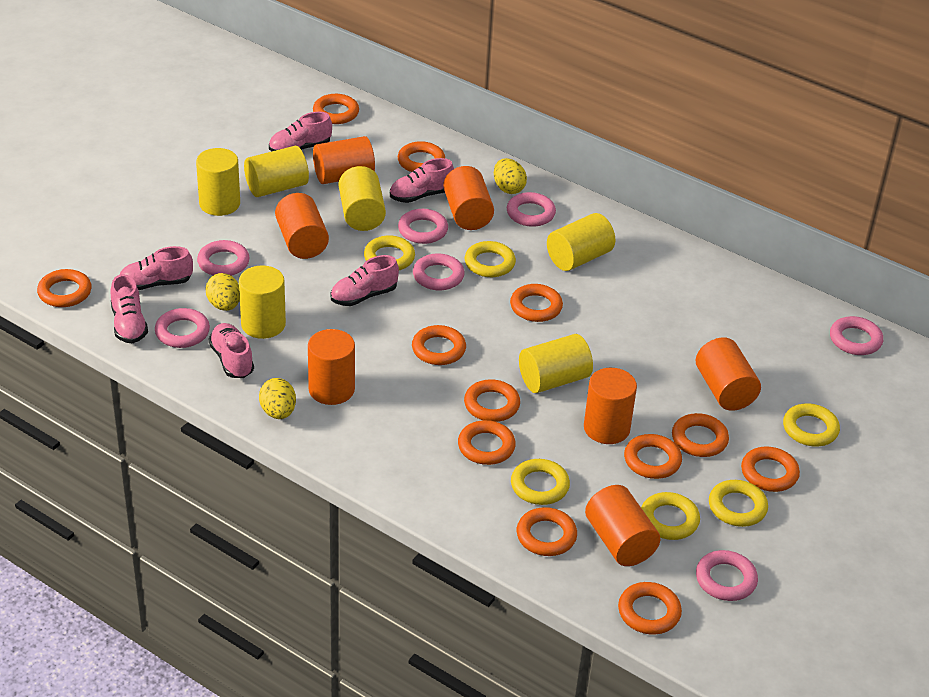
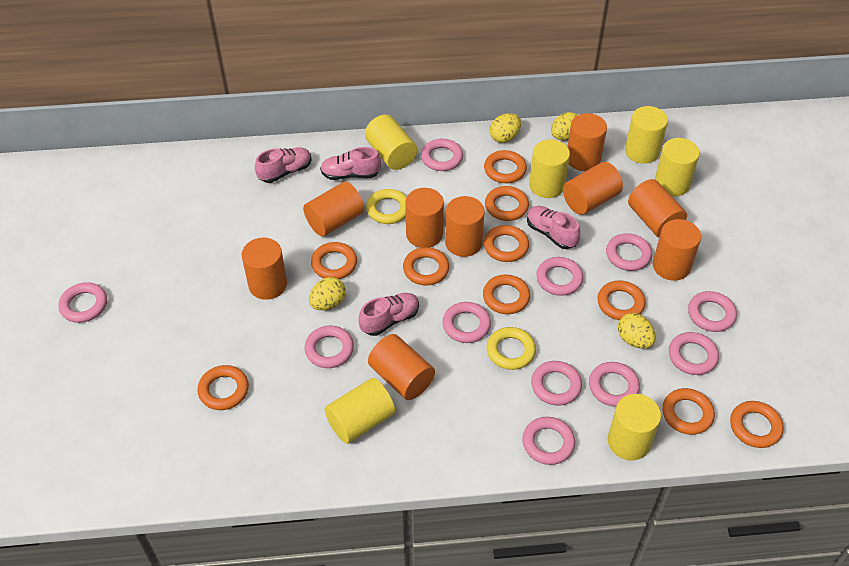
orange cylinder: [275,193,329,259] [308,329,355,405] [313,136,375,184] [443,166,494,230] [584,368,637,444] [585,485,661,566] [696,338,761,411] = 7 -> [242,238,287,300] [303,182,364,236] [368,334,435,400] [405,188,444,248] [445,196,485,257] [563,162,623,215] [567,113,607,171] [628,179,687,238] [653,219,701,281] = 9
orange ring: [37,269,92,307] [313,94,359,124] [398,141,445,172] [412,325,466,365] [458,420,516,465] [464,379,520,422] [510,284,563,322] [517,507,577,556] [618,582,682,634] [624,434,682,479] [672,413,729,457] [741,447,800,492] = 12 -> [197,365,249,410] [311,242,357,279] [403,247,449,286] [483,274,530,314] [484,150,527,183] [484,225,529,262] [485,186,529,221] [598,280,645,320] [662,388,715,435] [730,401,784,448] = 10
pink ring: [155,308,210,348] [197,240,249,276] [398,209,448,244] [413,253,465,290] [507,192,556,227] [696,550,758,601] [830,316,883,355] = 7 -> [58,282,107,323] [304,326,354,368] [421,139,463,171] [442,302,491,343] [522,417,575,465] [531,361,582,406] [536,257,583,296] [589,362,640,407] [606,233,652,271] [669,332,719,375] [688,291,737,332] = 11
pink shoe: [111,274,148,344] [120,246,193,290] [209,323,254,378] [269,112,332,151] [330,255,399,306] [390,158,454,203] = 6 -> [255,147,312,183] [320,147,381,180] [358,293,419,336] [527,206,580,249] = 4
yellow egg: [206,273,240,311] [259,378,296,419] [494,158,527,194] = 3 -> [309,277,346,310] [490,113,521,143] [551,112,578,140] [618,313,656,349] = 4
yellow ring: [364,236,415,270] [465,241,516,277] [511,459,570,505] [641,492,700,540] [709,480,768,527] [783,403,840,446] = 6 -> [366,189,407,224] [486,327,536,370] = 2

